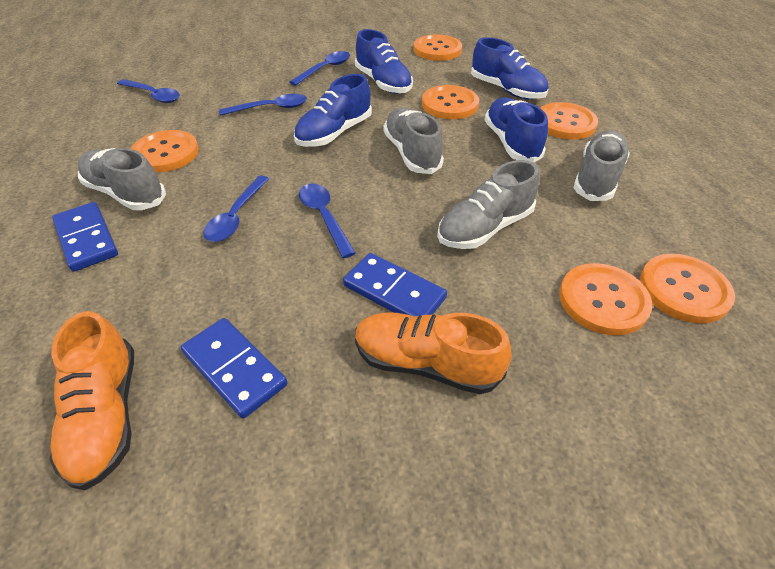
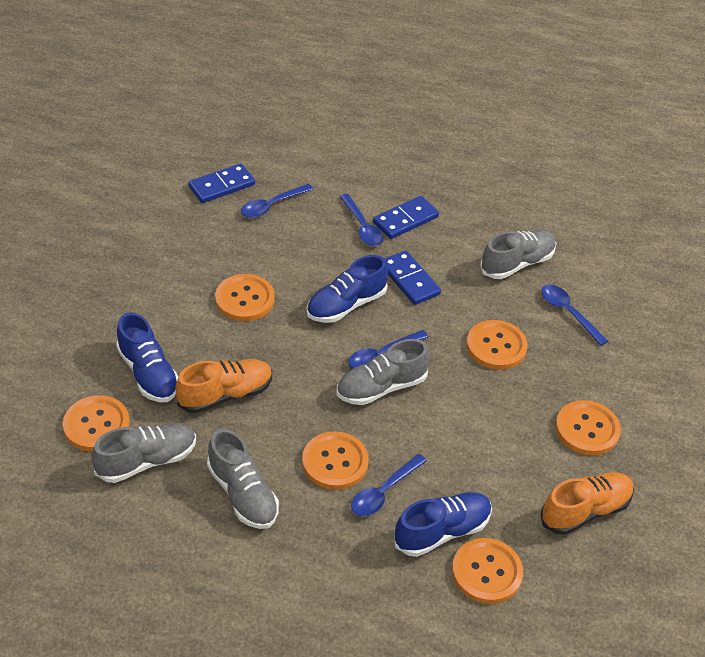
blue shoe: [294,74,372,147] [355,29,413,94] [471,37,548,99] [485,98,548,163] = 4 -> [116,312,178,402] [306,255,388,323] [394,492,492,557] = 3

